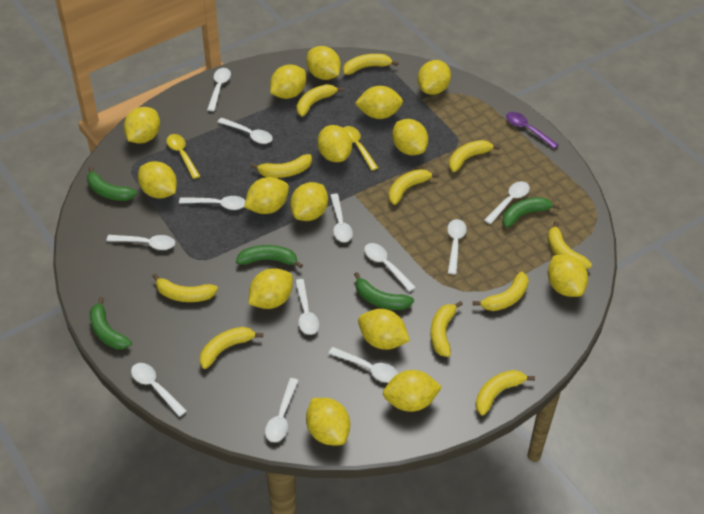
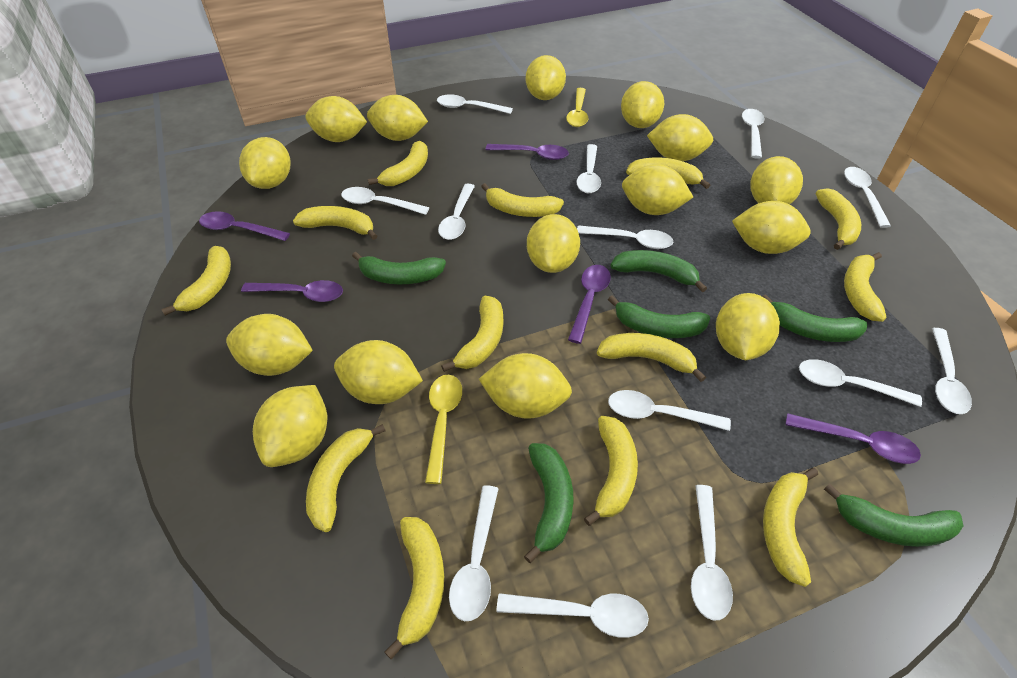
green banana: [87,166,137,201] [90,297,132,349] [236,245,303,269] [354,272,414,310] [502,197,560,228] = 5 -> [352,252,446,284] [524,443,574,563] [608,295,710,338] [610,250,707,292] [762,294,868,342] [824,484,963,547] = 6
purple spoon: [506,112,558,149] = 1 -> [199,211,290,241] [241,280,343,302] [485,144,569,160] [568,265,611,344] [785,413,921,464] = 5
white spoon: [107,235,175,250] [131,363,187,417] [179,196,245,210] [207,68,231,111] [218,118,273,144] [265,378,299,442] [295,279,319,335] [328,347,398,383] [330,194,353,242] [364,243,416,292] [447,219,467,275] [484,181,530,224] = 12 -> [341,187,429,215] [437,94,513,114] [438,184,475,240] [449,485,499,621] [497,593,649,638] [576,144,601,193] [577,225,673,249] [608,390,731,431] [691,485,733,621] [742,109,764,159] [799,359,922,407] [844,167,891,228] [932,328,972,414] = 13
yellow banana: [152,274,218,302] [200,327,263,369] [251,154,312,178] [297,84,344,117] [343,54,398,75] [388,169,439,205] [430,301,463,357] [449,140,500,172] [473,272,529,311] [475,370,535,415] [548,221,592,269] = 11 -> [161,246,231,316] [293,206,377,240] [306,424,386,532] [368,141,428,186] [384,517,444,660] [441,296,503,372] [481,183,564,217] [584,416,638,526] [597,333,706,382] [626,157,710,189] [763,468,818,587] [816,188,861,250] [844,252,886,322] = 13

